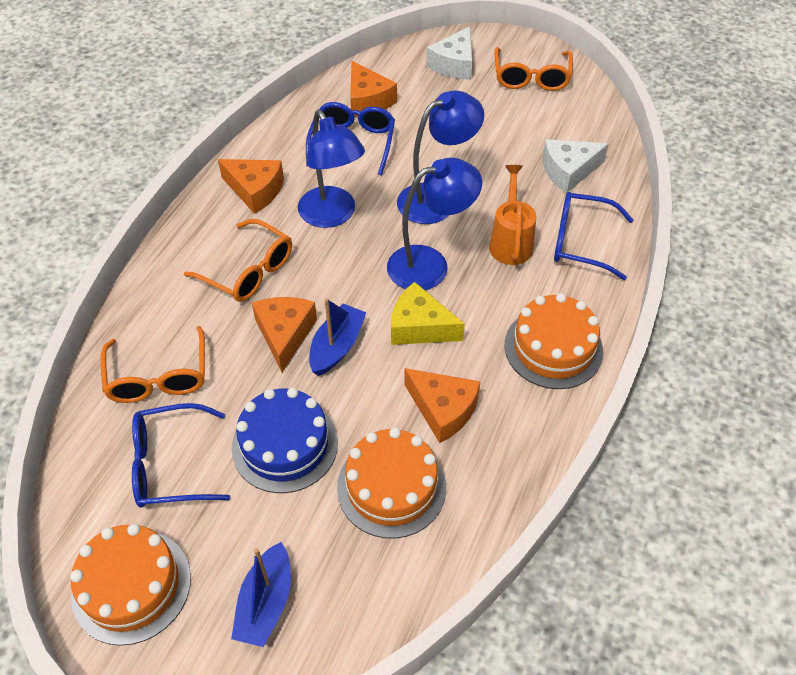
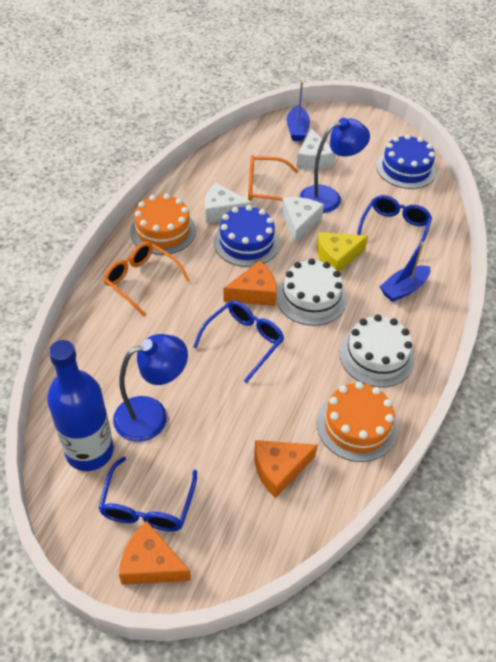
blue bottle: none = 0 -> [47,340,114,471] = 1
blue cake: [232,388,338,493] = 1 -> [214,205,279,267] [376,134,436,189] = 2
blue lamp: [298,110,365,228] [387,158,482,290] [397,90,484,224] = 3 -> [113,334,188,442] [300,118,370,213] = 2
orange cake: [70,524,191,646] [337,427,446,539] [504,293,603,389] = 3 -> [130,194,196,255] [317,382,397,462] = 2
orange cheese: [218,159,284,214] [252,297,317,372] [350,61,397,117] [404,368,481,443] = 4 -> [119,521,191,585] [223,261,277,306] [254,440,318,498] = 3
orange glasses: [100,326,205,403] [184,219,292,302] [495,47,573,91] = 3 -> [103,241,190,317] [248,155,298,201] = 2
orange watering can: [489,165,536,265] = 1 -> none = 0
white cake: none = 0 -> [276,258,346,326] [340,315,414,387] = 2
white cheese: [426,26,472,80] [543,139,609,193] = 2 -> [205,183,253,224] [282,197,324,244] [296,128,336,170] = 3

